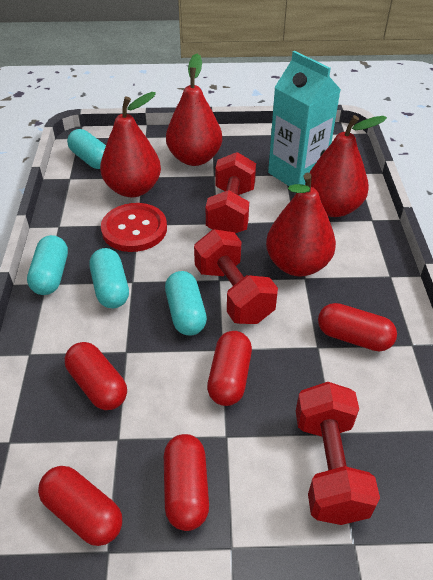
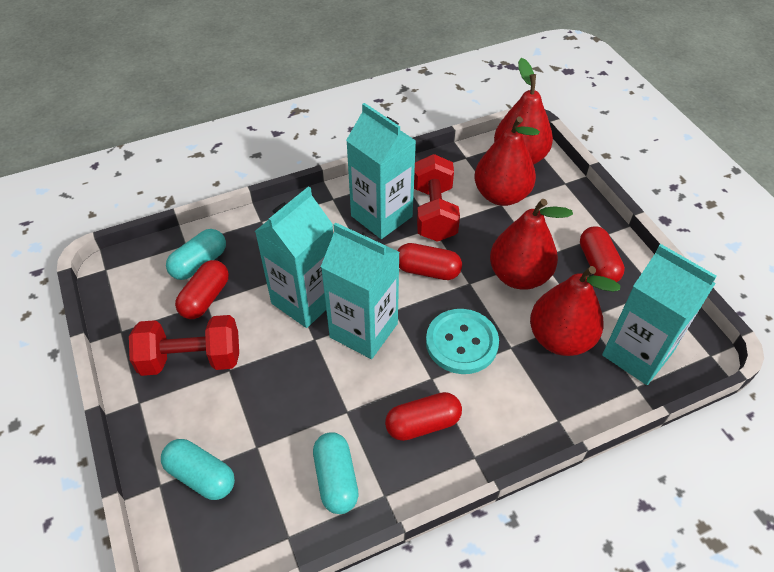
red button: [101,203,167,252] = 1 -> none = 0
red capsule: [38,466,122,546] [65,342,127,410] [164,434,209,531] [207,331,252,406] [318,303,397,351] = 5 -> [175,260,229,319] [385,392,462,441] [397,243,462,280] [580,226,625,282] = 4
red dumbbell: [194,229,278,324] [206,152,256,233] [296,382,380,525] = 3 -> [129,315,239,376] [414,154,460,242] = 2
turquoise button: none = 0 -> [426,309,499,374] = 1
turquoise capsule: [27,235,68,295] [67,129,106,169] [90,248,129,308] [165,271,207,336] = 4 -> [161,439,235,500] [166,229,226,280] [313,432,359,514] = 3
turquoise carton: [268,51,341,186] = 1 -> [255,186,333,328] [321,222,400,359] [346,103,416,239] [602,244,717,385] = 4

